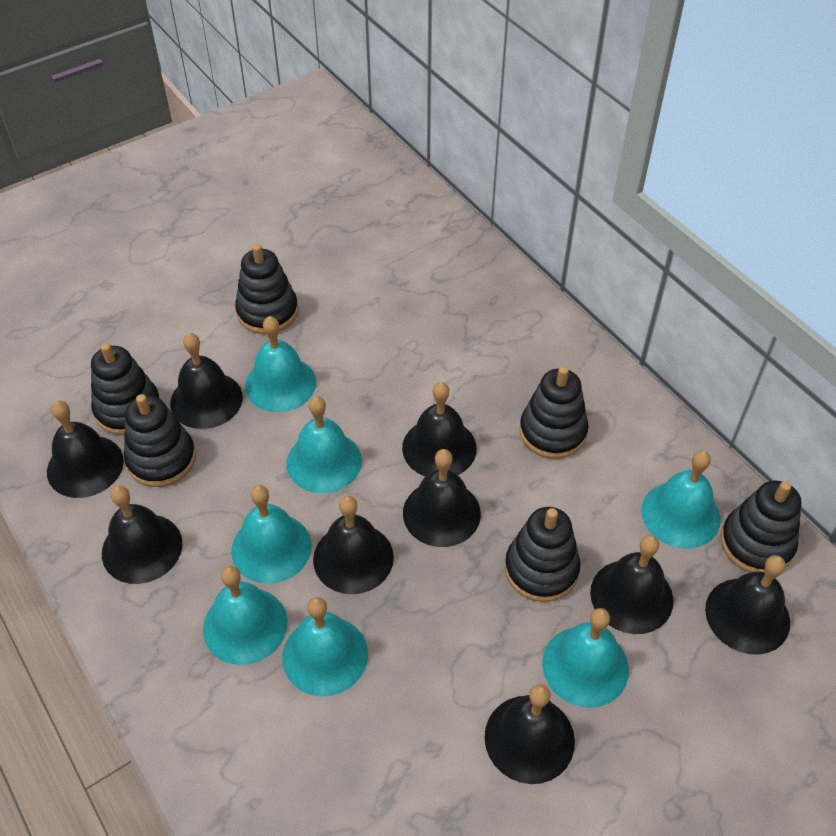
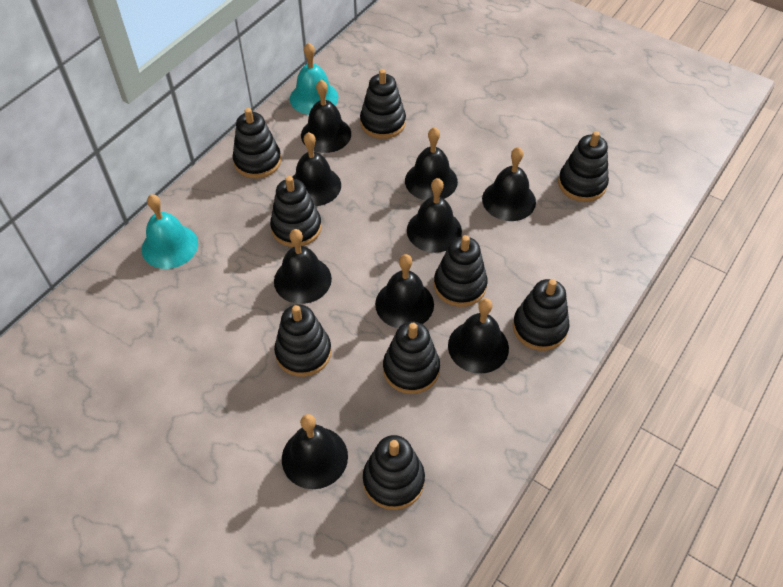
black stacking toy: [91,343,160,435] [124,394,196,487] [235,244,298,334] [505,507,581,602] [519,366,588,459] [720,481,801,572] = 6 -> [232,108,281,179] [270,176,322,247] [274,305,332,377] [360,69,406,139] [363,435,425,510] [383,322,440,394] [434,235,488,307] [513,279,570,351] [558,131,609,202] = 9
turquoise bell: [203,566,287,665] [231,485,311,584] [245,316,316,412] [282,597,368,696] [287,396,362,493] [542,608,629,708] [641,451,721,549] = 7 -> [142,194,198,269] [290,42,338,115] = 2

